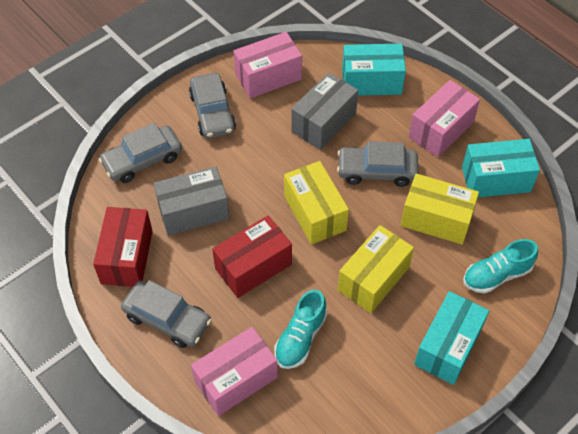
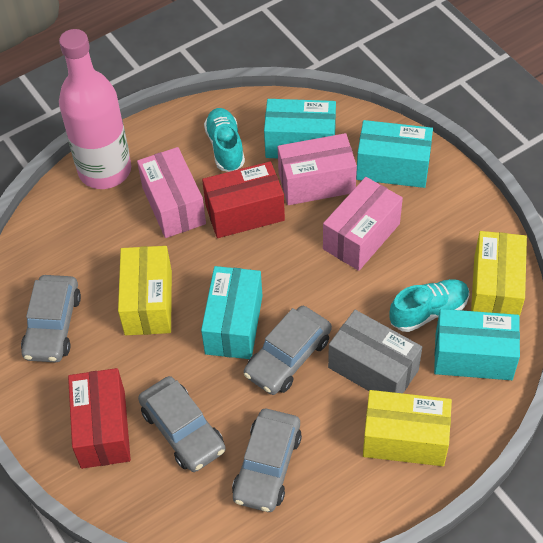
grey box: [154,166,229,236] [291,73,358,150] = 2 -> [328,310,422,393] = 1
pink bottle: none = 0 -> [59,29,131,189] = 1
turquoise box: [342,44,406,96] [414,291,489,385] [462,139,540,197] = 3 -> [201,266,262,359] [264,99,336,158] [356,120,433,188] [434,309,520,380] = 4

